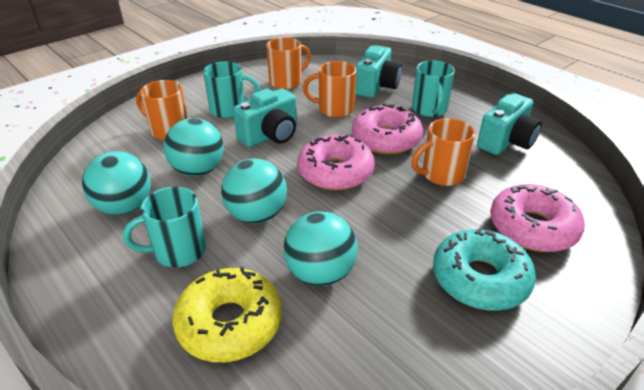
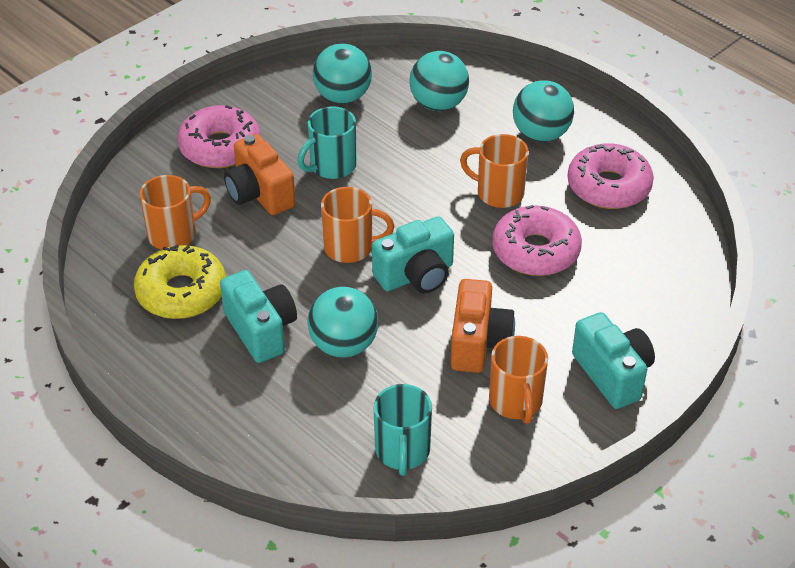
orange camera: none = 0 -> [224,134,296,215] [451,279,515,373] = 2
turquoise donut: [433,228,536,311] = 1 -> none = 0
turquoise mug: [123,187,206,267] [203,61,260,118] [412,61,455,117] = 3 -> [297,106,356,179] [374,384,432,476] = 2

